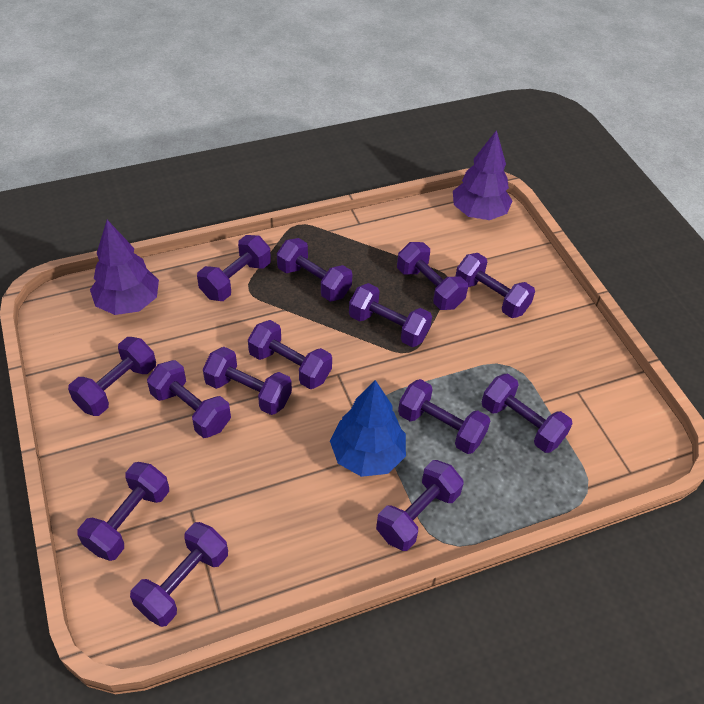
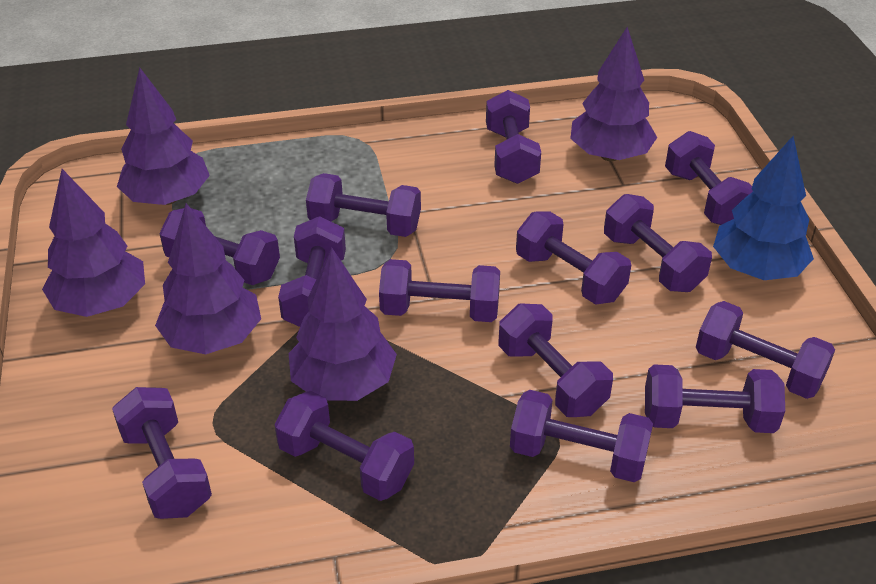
purple tree: [90,220,159,315] [453,130,513,220] = 2 -> [42,169,145,317] [117,68,210,205] [155,203,261,355] [289,248,397,401] [570,27,657,161] = 5

